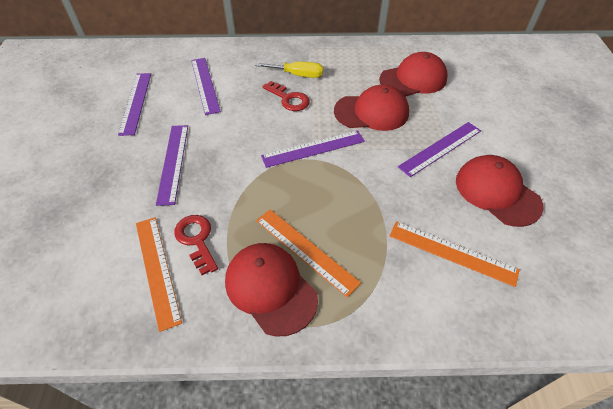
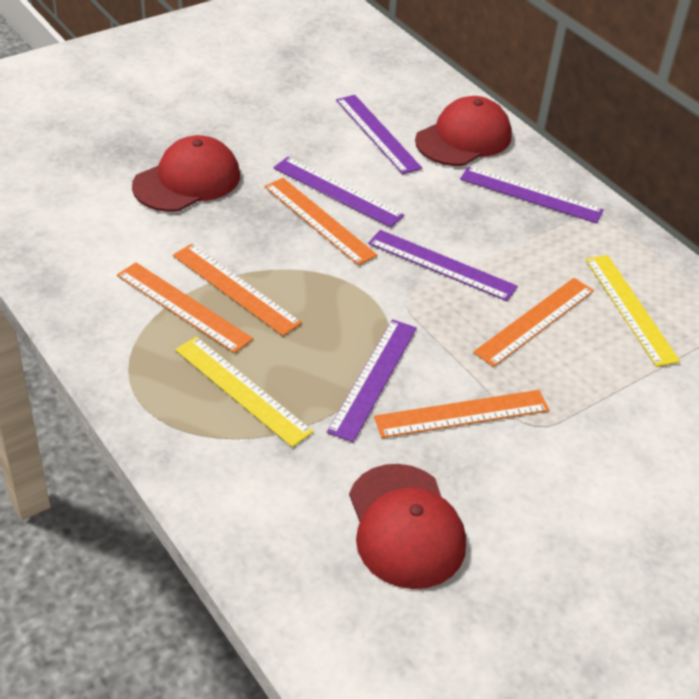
orange ruler: [136,217,182,332] [256,209,361,297] [389,221,520,287] = 3 -> [117,262,253,353] [173,244,302,336] [264,178,377,265] [374,390,549,438] [473,278,594,367] = 5
red cap: [225,243,318,337] [334,85,409,131] [379,52,448,97] [456,155,544,227] = 4 -> [132,135,240,212] [349,464,466,589] [415,96,512,166] = 3
red key: [174,215,218,275] [262,81,310,111] = 2 -> none = 0
yellow ruler: none = 0 -> [175,337,314,447] [585,255,680,367] = 2
yellow screwdriver: [255,62,323,78] = 1 -> none = 0

